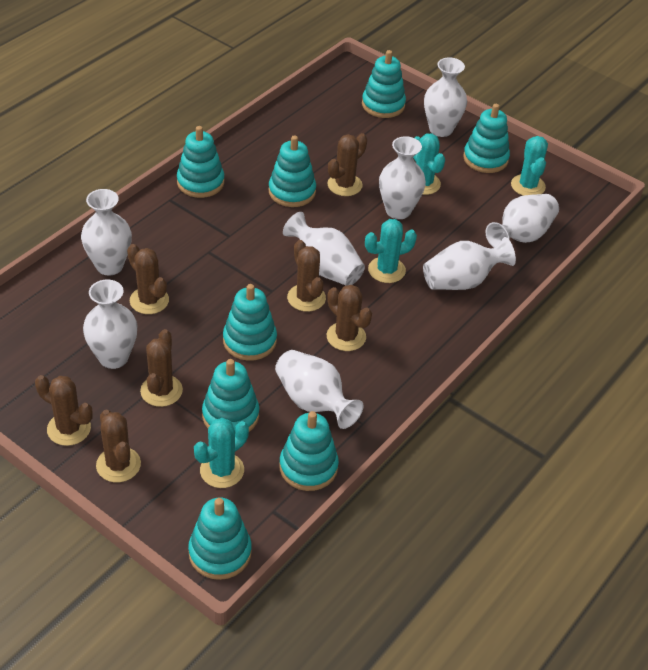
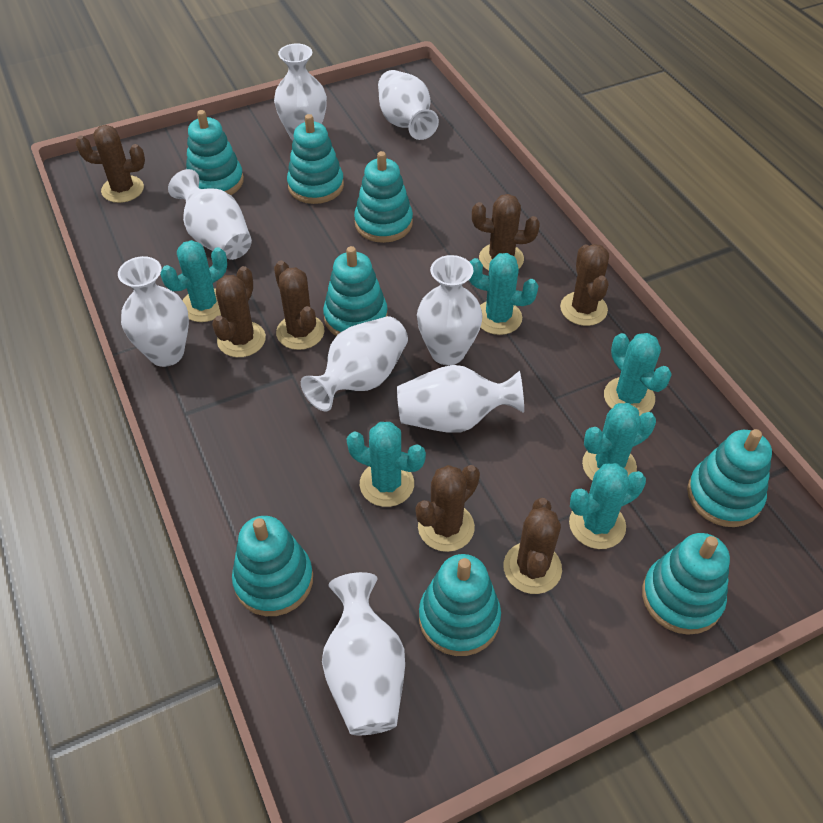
turquoise cactus: [194,418,249,488] [365,219,417,283] [413,133,445,195] [511,136,548,196] = 4 -> [161,240,227,322] [347,422,426,507] [469,253,538,335] [569,463,646,549] [582,403,656,481] [604,333,672,416] = 6

